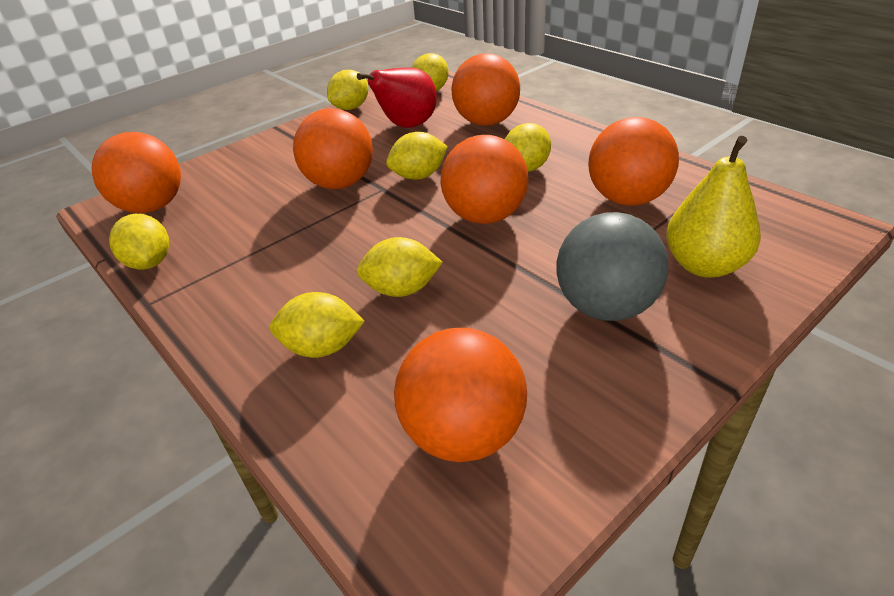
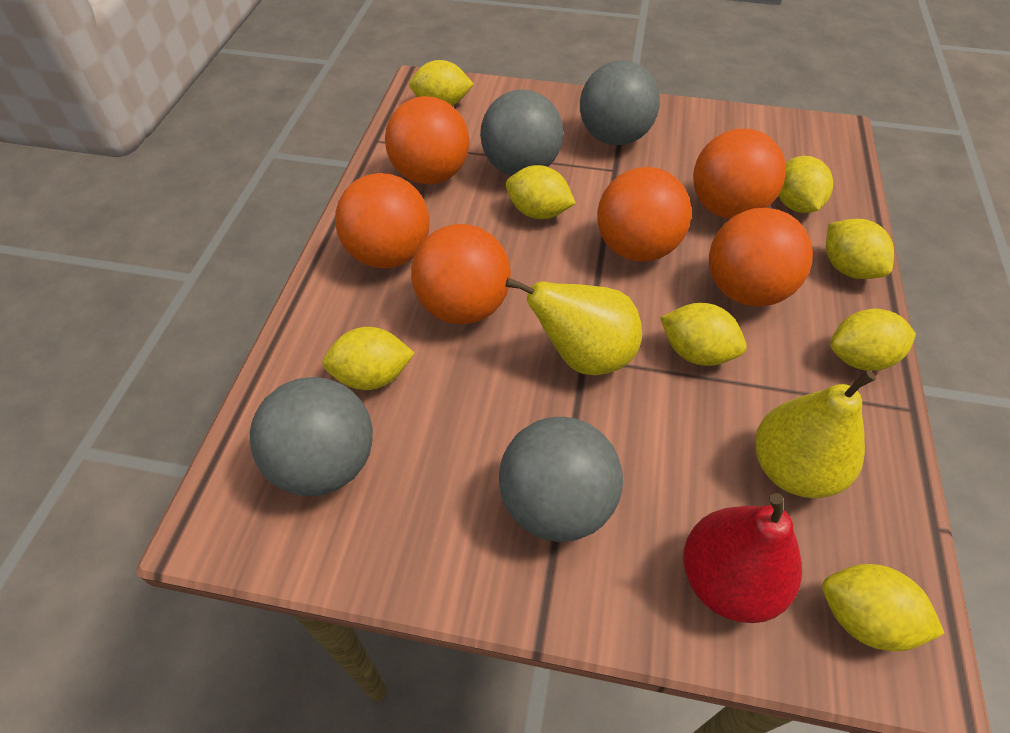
grey ball: [557,212,668,321] = 1 -> [250,377,373,496] [480,90,563,176] [499,417,623,542] [580,60,660,145] = 4
yellow lemon: [109,214,169,270] [270,292,365,358] [327,70,368,110] [357,237,443,297] [386,132,448,180] [412,53,449,91] [505,123,551,172] = 7 -> [322,327,415,390] [409,60,474,106] [506,165,576,219] [660,303,747,366] [778,156,833,213] [822,564,945,651] [826,219,894,279] [830,308,916,371] = 8
yellow pear: [666,136,761,278] = 1 -> [505,278,642,375] [755,370,876,498] = 2

